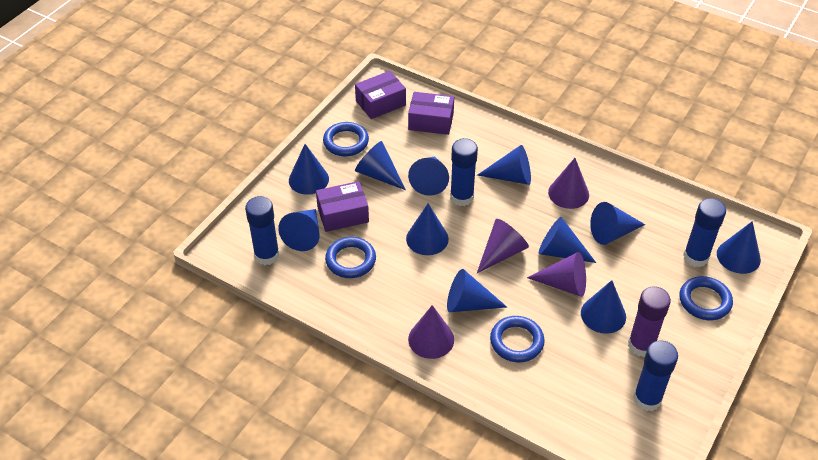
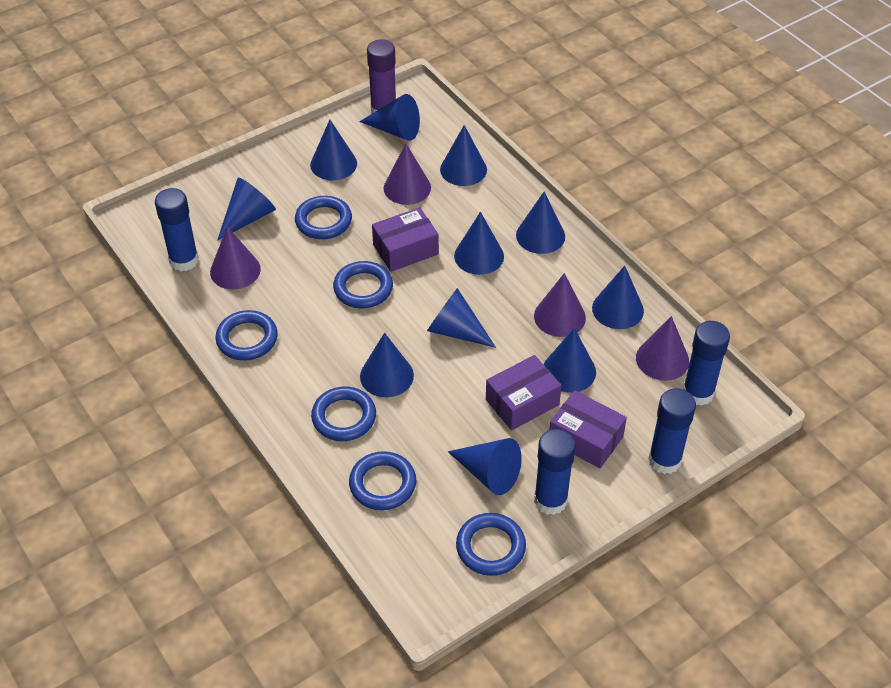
blue ring: [323,122,369,156] [325,237,376,278] [490,316,545,363] [680,276,733,320] = 4 -> [215,310,278,361] [295,196,352,239] [311,387,376,441] [333,261,393,308] [349,451,416,510] [456,513,526,576] = 6

